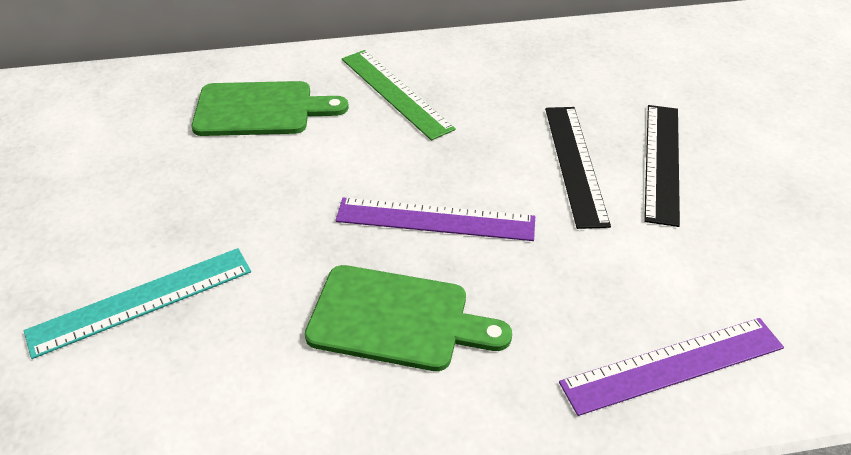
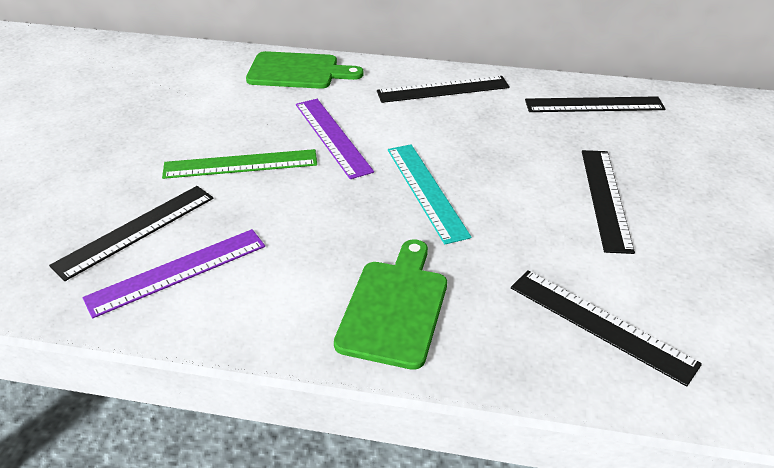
black ruler: [545,107,611,229] [644,105,680,227] = 2 -> [49,186,214,281] [377,76,510,103] [511,270,702,387] [525,96,665,112] [582,150,635,254] = 5

